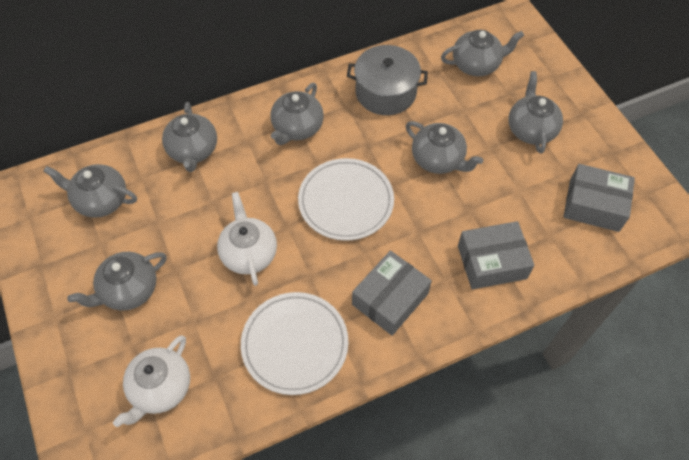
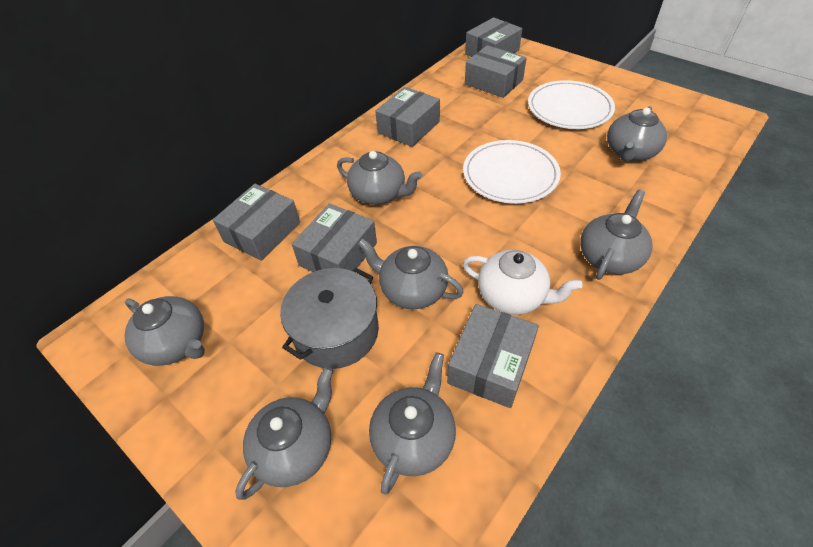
grey box: [352,250,432,336] [458,221,535,289] [563,164,635,232] = 3 -> [213,184,300,261] [292,204,377,272] [375,87,440,147] [447,304,539,408] [465,17,522,57] [465,45,527,98] = 6
white teapot: [113,335,190,427] [217,192,277,286] = 2 -> [463,250,583,315] = 1

